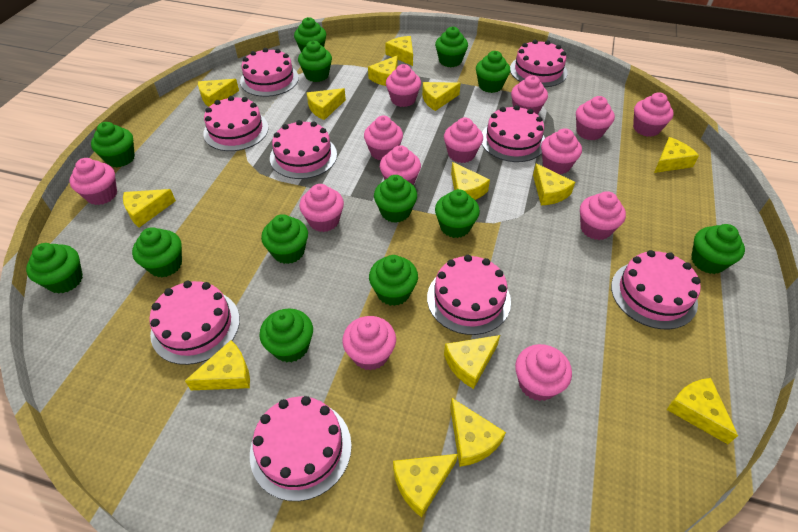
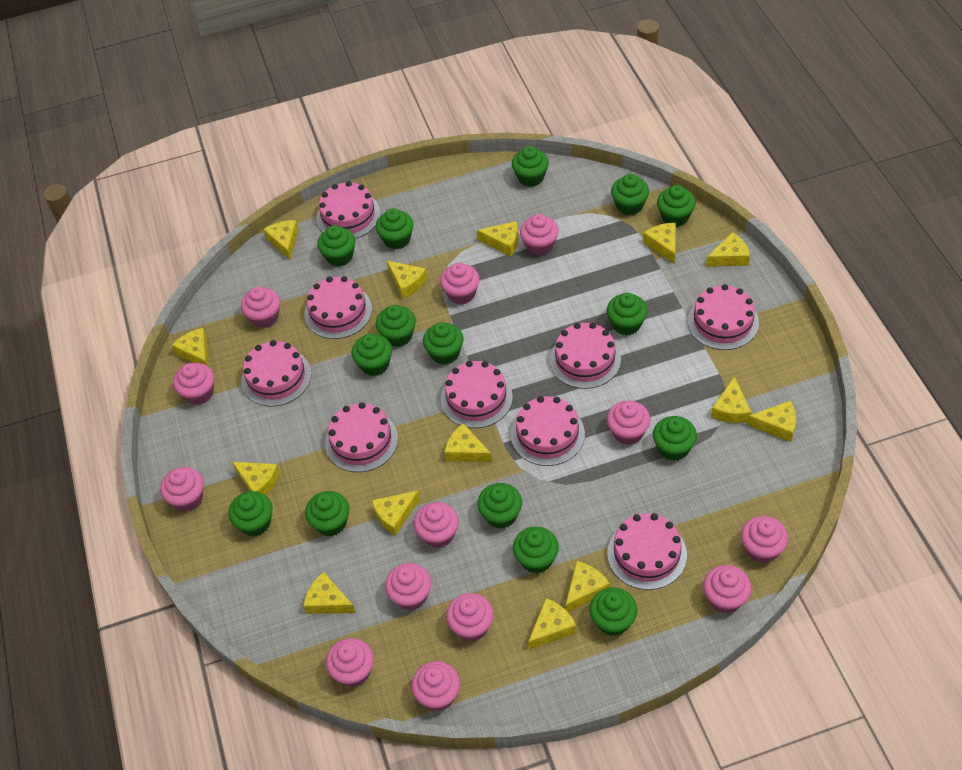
green cupcake: [26,243,83,294] [91,122,135,168] [132,227,182,277] [260,309,313,362] [261,214,308,264] [294,17,326,52] [298,41,332,82] [369,255,418,306] [374,175,417,223] [435,27,468,67] [435,189,480,238] [476,51,511,93] [691,224,745,274] = 13 -> [228,491,272,537] [305,491,349,537] [317,225,355,266] [352,334,392,376] [376,208,414,250] [376,305,416,347] [423,322,464,365] [478,483,522,529] [512,146,549,187] [513,526,559,573] [590,587,637,636] [606,293,648,336] [611,174,649,215] [653,416,697,461] [657,185,696,227] = 15

